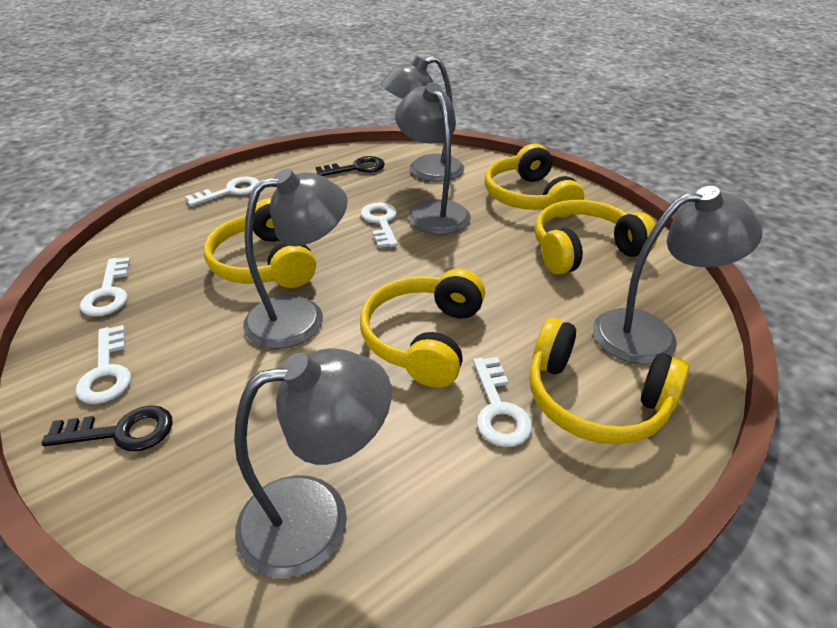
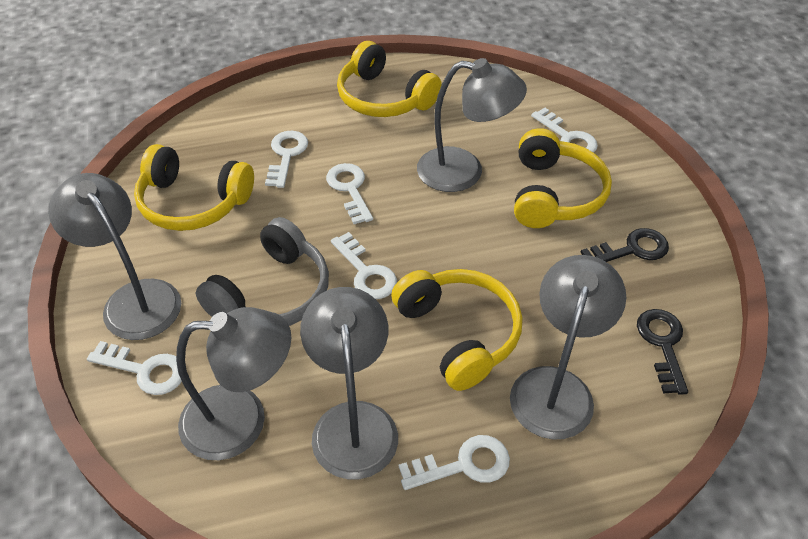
grey headphones: none = 0 -> [196,217,329,326] = 1
white key: [75,325,131,404] [80,257,131,317] [185,177,259,206] [361,202,398,248] [473,357,532,447] = 5 -> [87,341,182,395] [265,131,308,188] [326,163,373,224] [331,232,397,299] [399,435,510,490] [531,108,598,153] = 6
yellow headphones: [204,198,316,288] [360,268,485,388] [485,144,584,218] [529,318,689,445] [535,200,657,275] = 5 -> [134,144,254,231] [337,41,442,117] [391,269,523,391] [514,128,612,228] = 4

